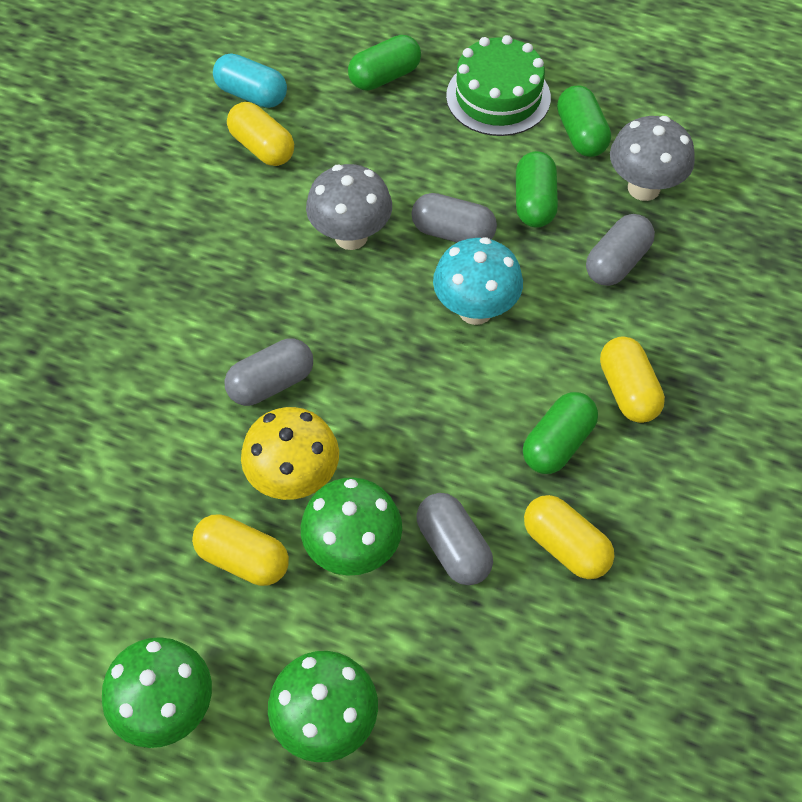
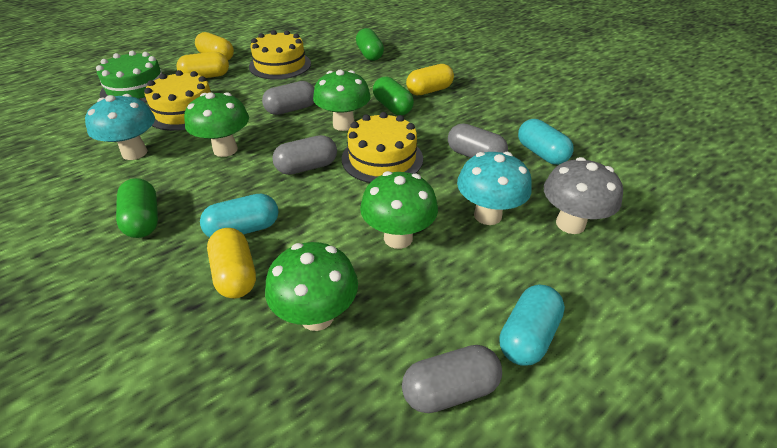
green capsule: [348,35,421,91] [516,151,558,228] [523,392,598,474] [557,85,611,157] = 4 -> [116,178,158,238] [356,28,384,61] [373,76,414,115] = 3
green mushroom: [102,637,212,748] [268,651,378,762] [301,477,402,576] = 3 -> [184,92,249,157] [265,242,358,331] [313,70,371,131] [360,171,438,249] = 4
grey mushroom: [306,164,392,250] [610,116,695,201] = 2 -> [544,157,623,234] = 1
turquoise capsule: [213,53,287,108] = 1 -> [200,194,279,237] [500,285,565,366] [518,119,574,165] = 3
turquoise mushroom: [433,237,523,325] = 1 -> [85,94,155,160] [457,152,532,225] = 2
yellow cake: none = 0 -> [144,70,211,131] [249,30,311,80] [342,112,423,183] = 3
yellow mushroom: [241,407,339,500] = 1 -> none = 0

